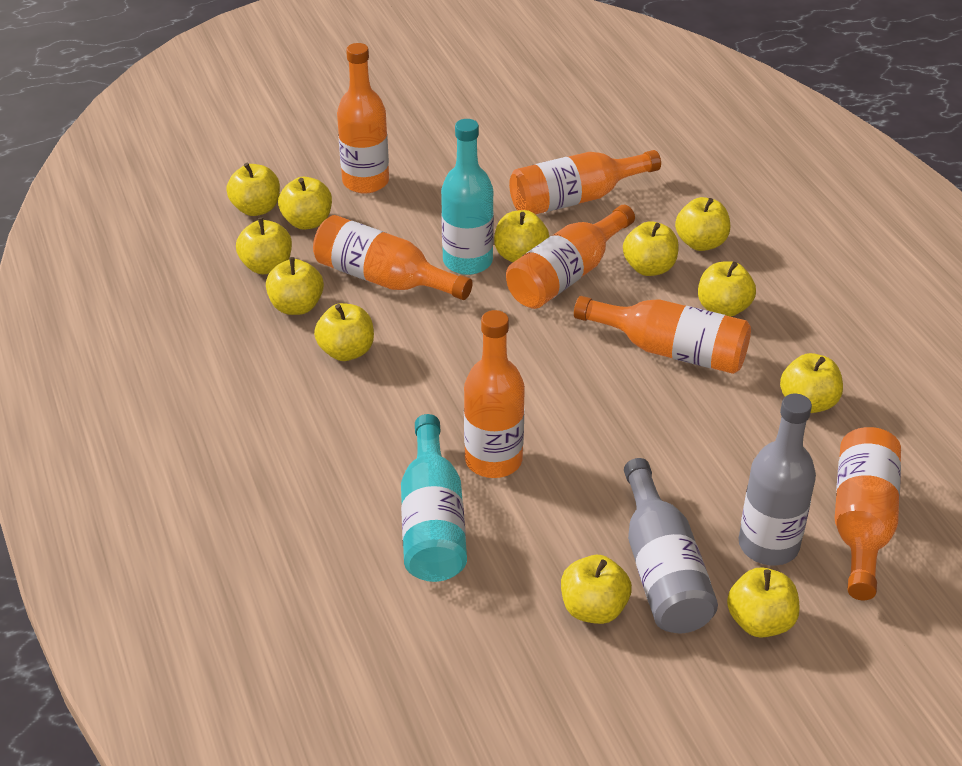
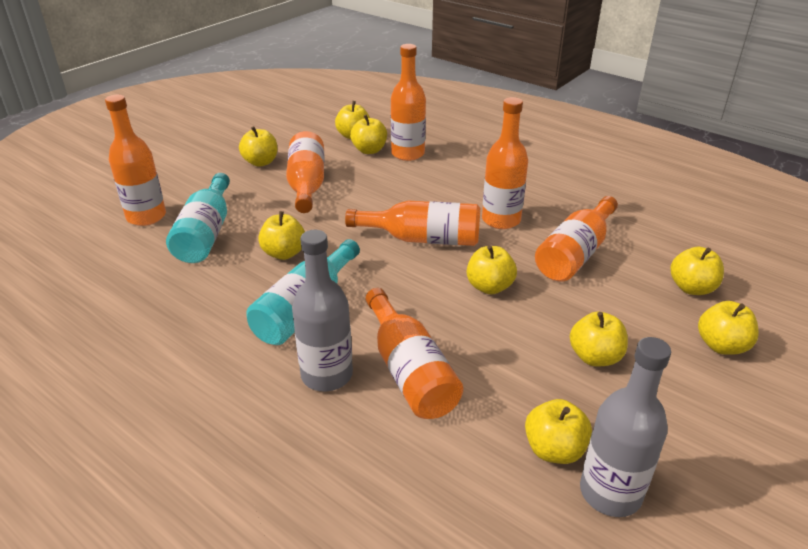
yellow apple: [226,163,280,216] [236,217,292,274] [266,257,324,315] [278,177,332,230] [314,303,374,361] [494,210,549,262] [561,555,632,624] [623,221,679,276] [675,197,730,251] [698,261,756,317] [727,568,799,638] [780,353,843,413] = 12 -> [239,126,277,167] [258,211,305,260] [335,101,370,139] [350,115,387,154] [467,245,517,295] [525,399,592,464] [570,312,628,366] [670,247,724,295] [698,301,759,355] = 9

